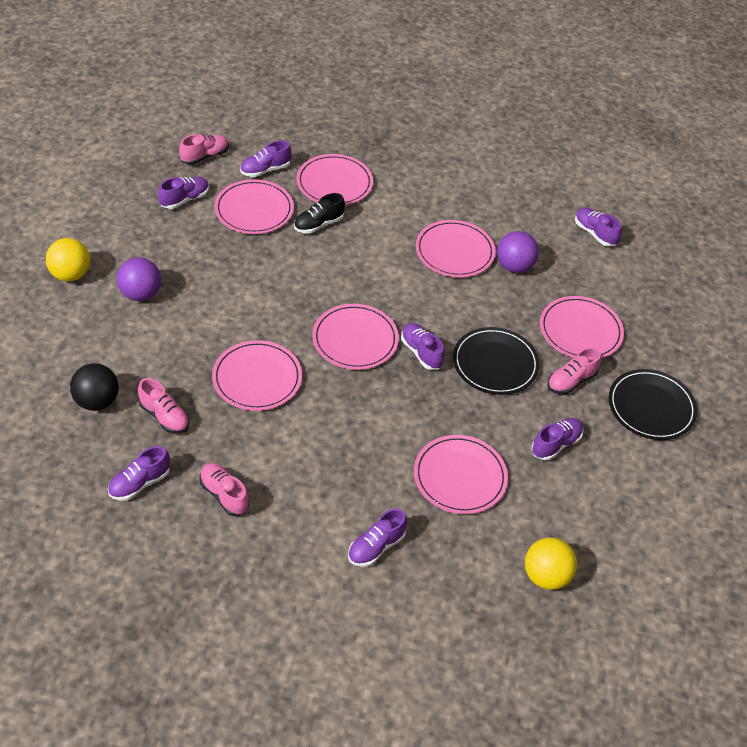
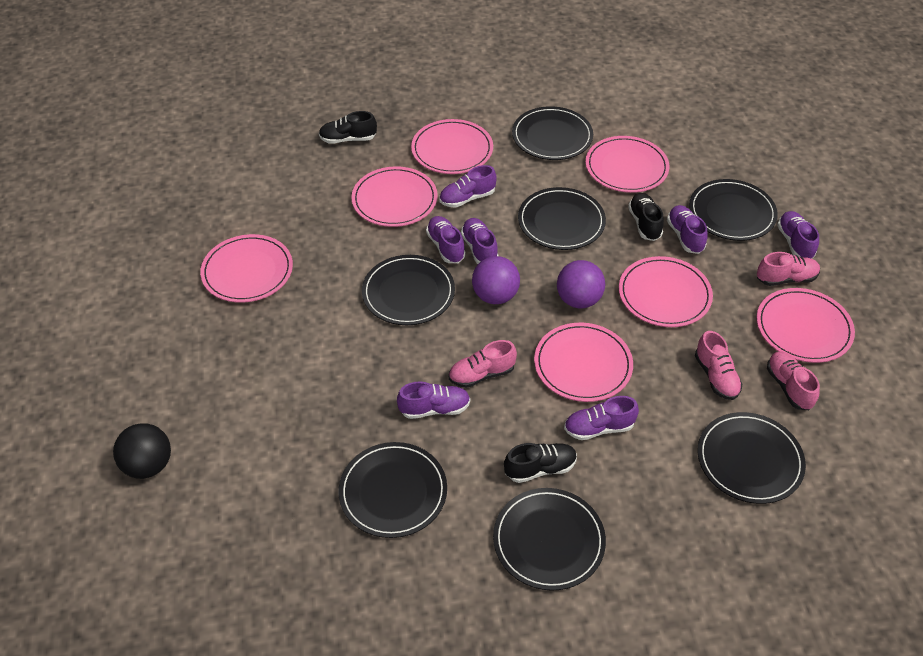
black plate: [453,327,540,395] [608,369,697,440] = 2 -> [338,442,447,538] [362,255,455,325] [493,488,606,591] [512,106,593,160] [518,187,606,250] [689,179,778,241] [697,412,806,504] = 7
black shoe: [294,193,345,234] = 1 -> [319,111,377,144] [504,443,577,483] [628,193,664,241] = 3
yellow ball: [46,238,90,282] [525,537,577,590] = 2 -> none = 0

